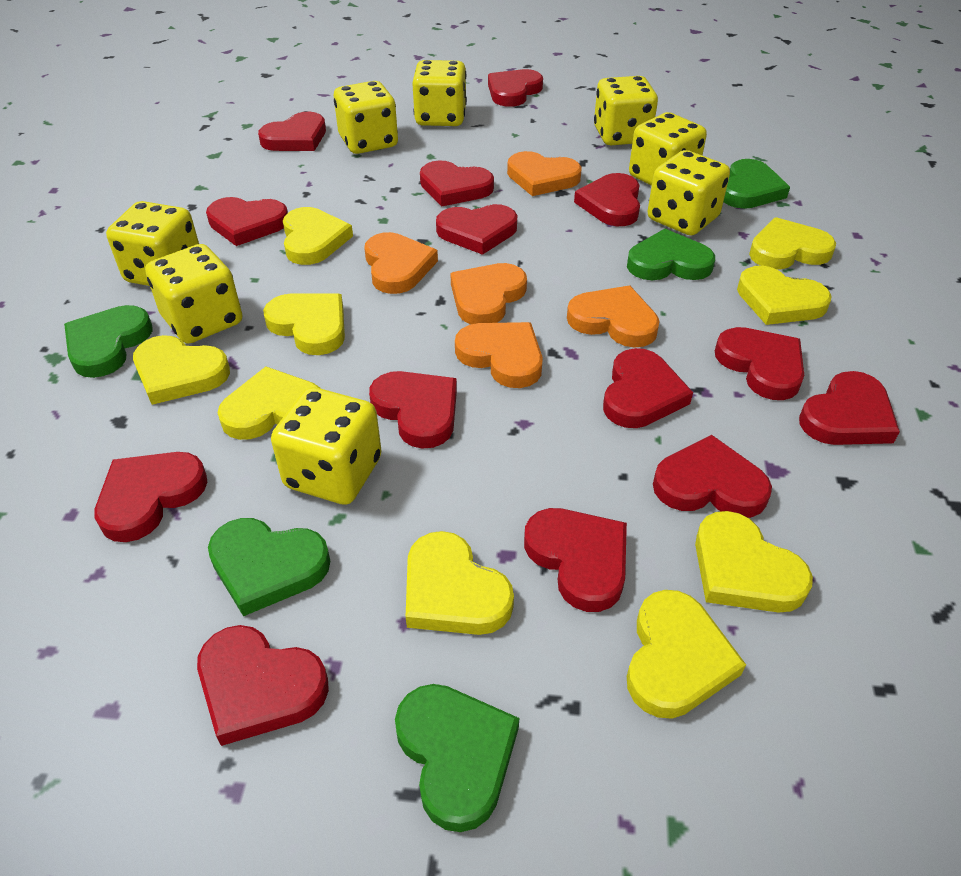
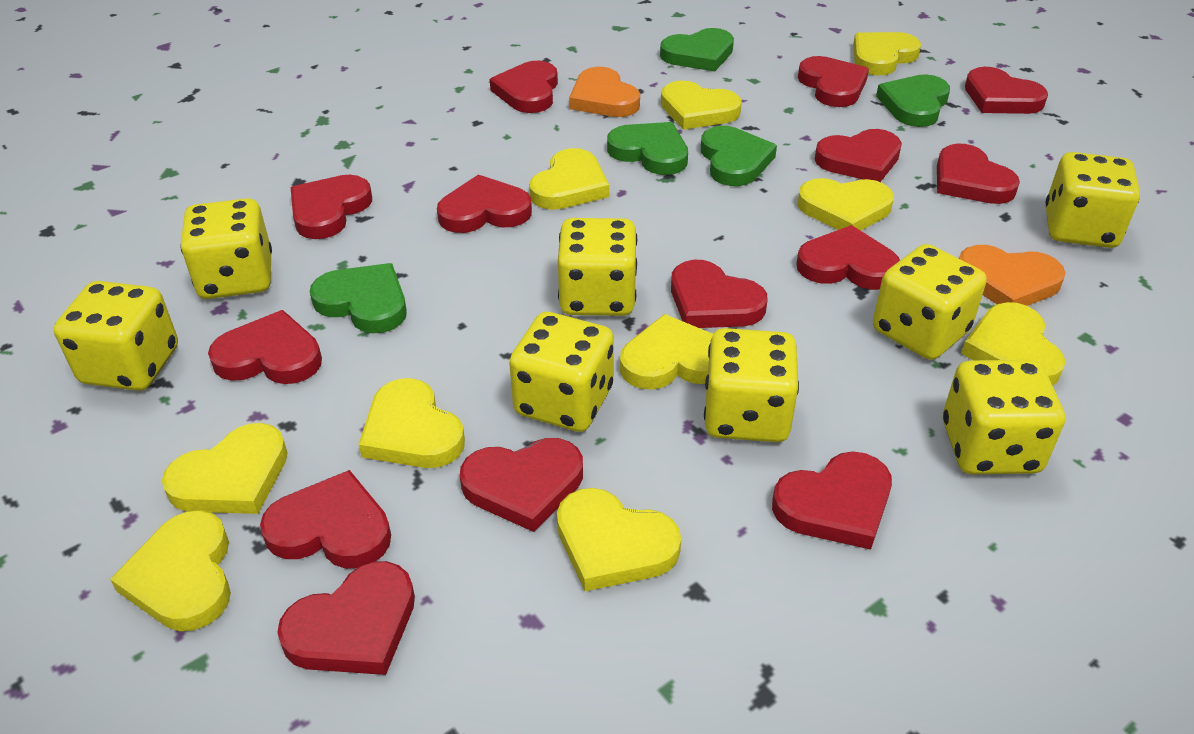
orange heart: [364,232,438,294] [450,263,527,324] [455,322,543,388] [507,151,582,196] [567,285,660,348] = 5 -> [569,67,640,117] [959,245,1066,306] = 2
yellow heart: [133,335,230,405] [218,366,321,440] [263,294,345,355] [283,207,353,265] [406,531,514,635] [627,590,746,719] [695,511,813,613] [737,266,832,325] [749,217,836,269] = 9 -> [110,510,231,631] [162,423,288,514] [358,378,465,468] [529,148,609,210] [557,488,681,591] [620,314,713,390] [661,80,742,130] [797,178,894,231] [853,32,921,76] [961,302,1066,386] = 10

